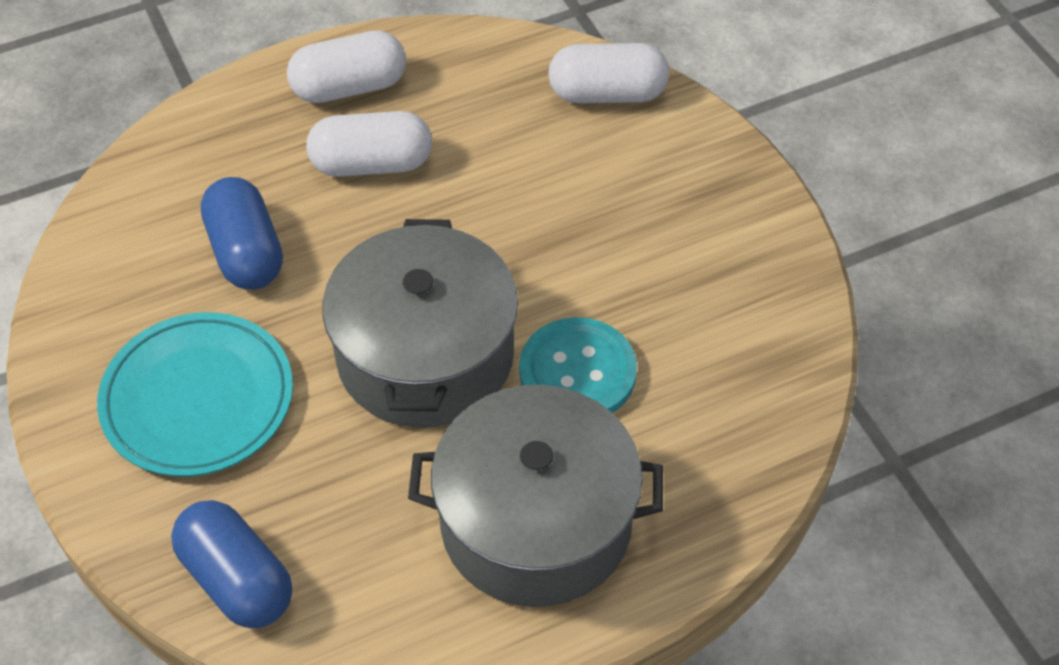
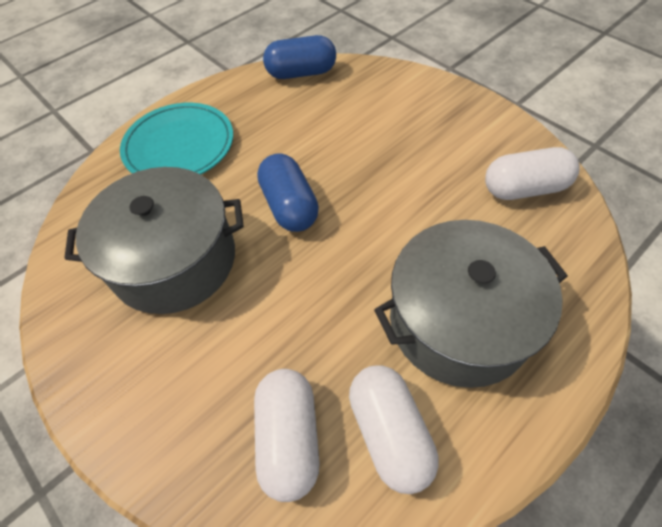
turquoise button: [519,317,637,413] = 1 -> none = 0

